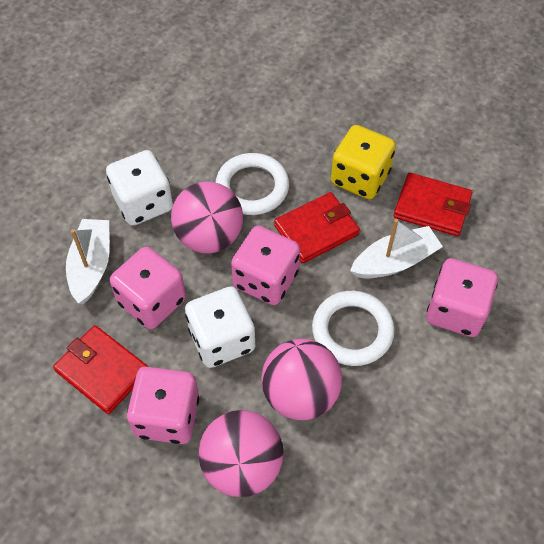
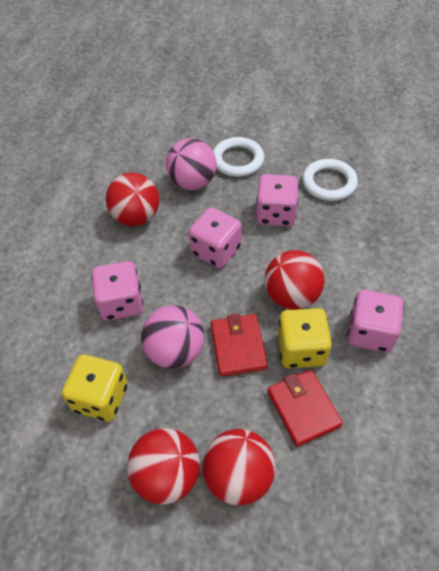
pink ball: [171,182,243,253] [198,410,284,497] [261,339,342,420] = 3 -> [141,305,205,369] [166,138,217,190] = 2
red ball: none = 0 -> [106,173,159,226] [127,428,200,504] [202,429,276,506] [265,250,325,310] = 4
red wallet: [53,325,148,414] [274,192,360,264] [394,173,472,236] = 3 -> [211,314,268,377] [268,369,343,447] = 2
white boat: [66,219,110,304] [350,219,443,279] = 2 -> none = 0
white dice: [106,150,173,226] [185,286,255,368] = 2 -> none = 0
yellow dice: [331,125,396,199] = 1 -> [62,355,128,421] [278,308,332,368] = 2

